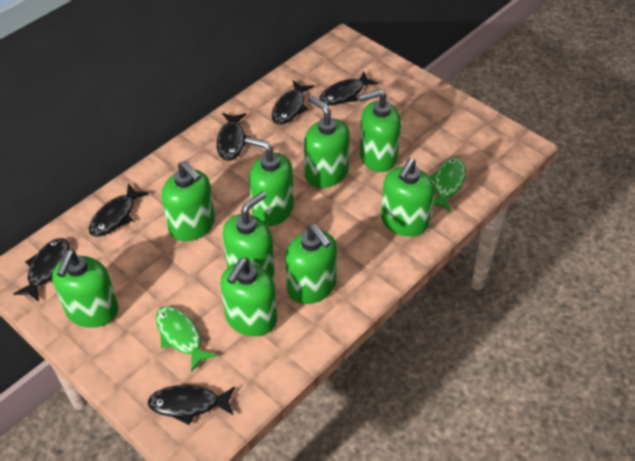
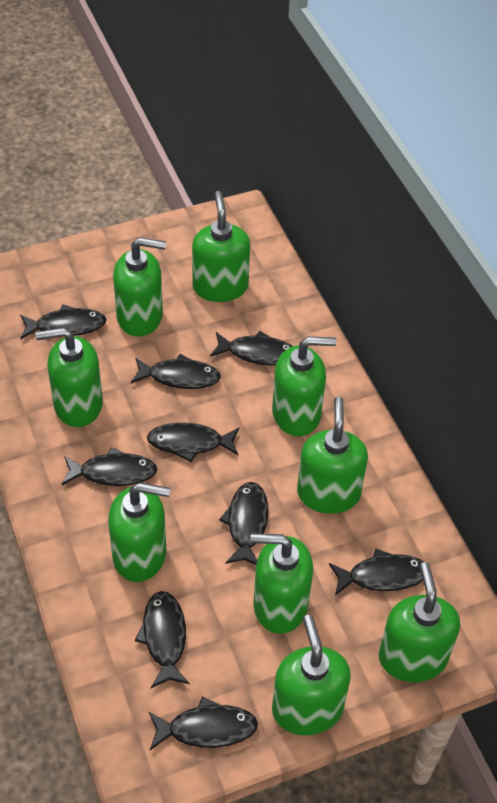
black fish: [13,238,69,302] [89,184,149,237] [147,385,235,425] [216,113,250,161] [272,80,314,125] [319,71,378,106] = 6 -> [20,304,107,339] [62,447,157,486] [131,354,221,389] [135,591,189,688] [147,423,239,462] [149,697,258,750] [210,331,292,366] [219,482,268,565] [329,548,424,596] = 9
green fish: [156,306,217,372] [429,158,466,212] = 2 -> none = 0

